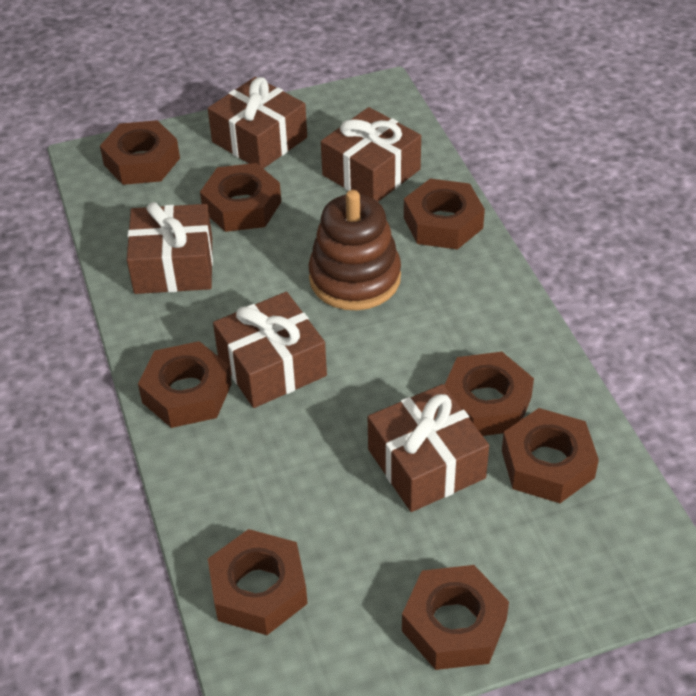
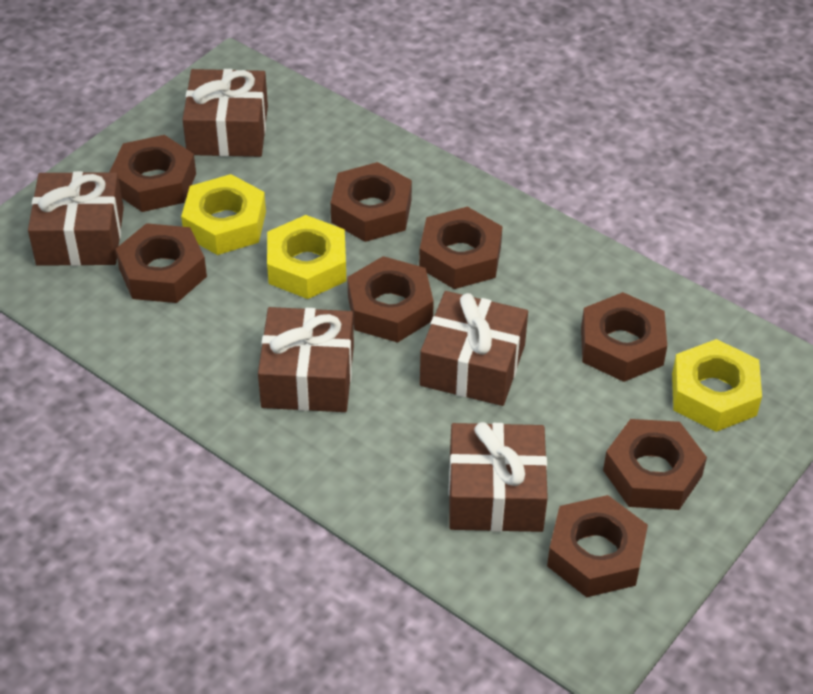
brown stacking toy: [308,190,401,310] = 1 -> none = 0
yellow nut: none = 0 -> [181,174,266,255] [267,215,346,299] [672,339,762,432] = 3

